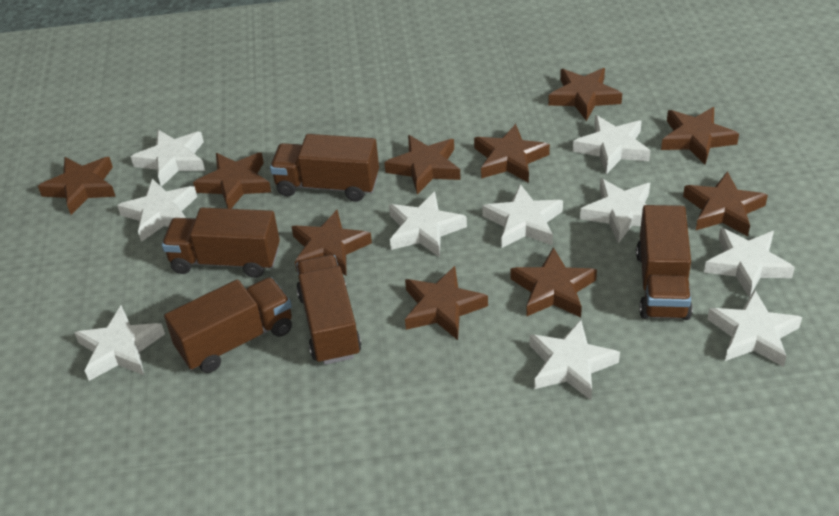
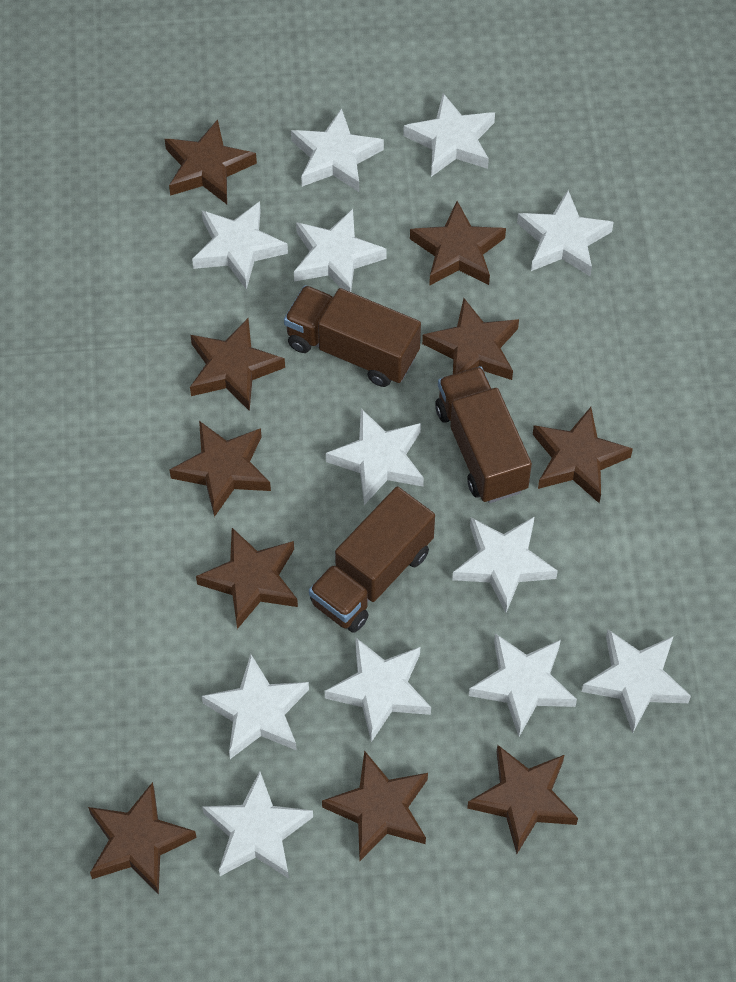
brown truck: [162,208,280,278] [164,277,292,373] [270,134,379,202] [296,255,361,365] [636,205,693,320] = 5 -> [284,285,421,387] [309,486,435,633] [435,366,532,503] = 3
white star: [74,305,165,381] [117,178,197,242] [131,130,205,187] [389,192,467,257] [482,184,563,248] [530,320,620,400] [573,115,650,174] [580,179,650,244] [704,228,795,298] [707,289,802,367] = 10 -> [192,201,288,290] [202,654,309,759] [202,771,313,879] [291,108,384,192] [294,209,387,292] [325,637,431,742] [326,409,424,505] [403,93,495,177] [452,516,558,613] [469,633,577,737] [517,190,614,276] [582,630,691,733] = 12

